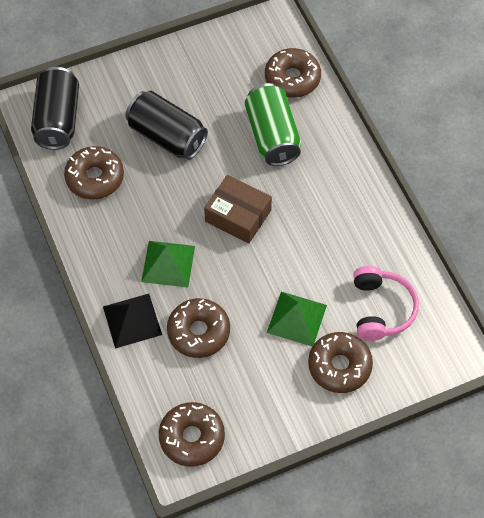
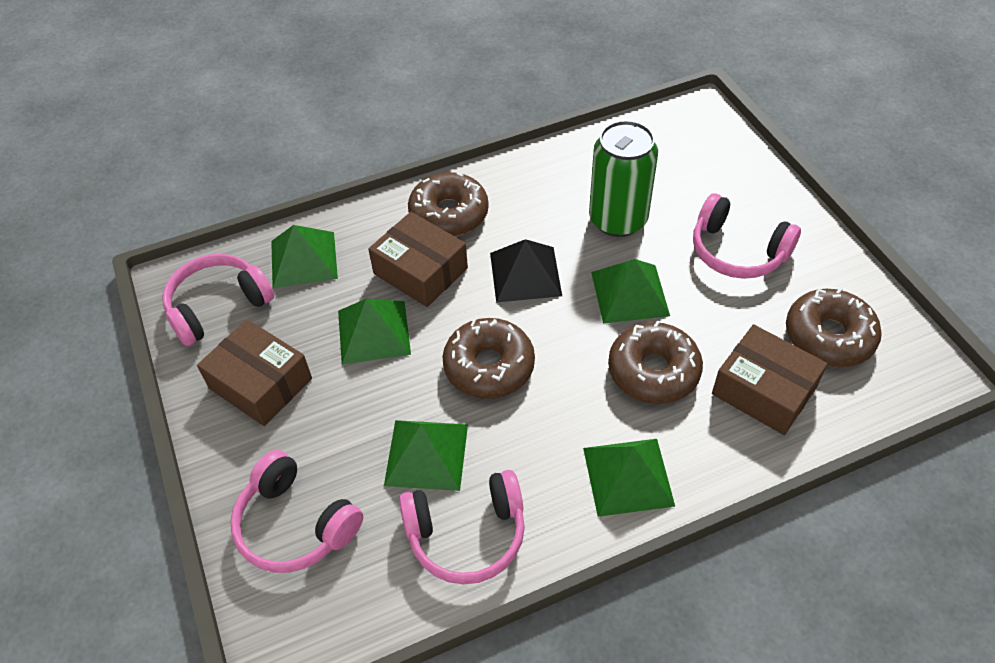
black can: [31,67,79,150] [125,91,208,160] = 2 -> none = 0
brown box: [204,175,272,244] = 1 -> [197,319,312,426] [368,212,468,307] [712,324,827,435] = 3
brown donut: [64,146,124,200] [159,402,225,467] [167,298,230,358] [265,48,321,98] [308,332,373,393] = 5 -> [408,172,489,236] [442,318,535,399] [608,320,703,404] [786,288,882,367] = 4
green pyramid: [141,241,195,287] [267,292,327,346] = 2 -> [271,225,338,288] [338,299,411,365] [384,420,468,491] [583,439,675,517] [591,259,670,323] = 5
pink headphones: [353,266,419,341] = 1 -> [162,254,274,346] [230,450,363,573] [399,470,525,585] [693,193,801,279] = 4

